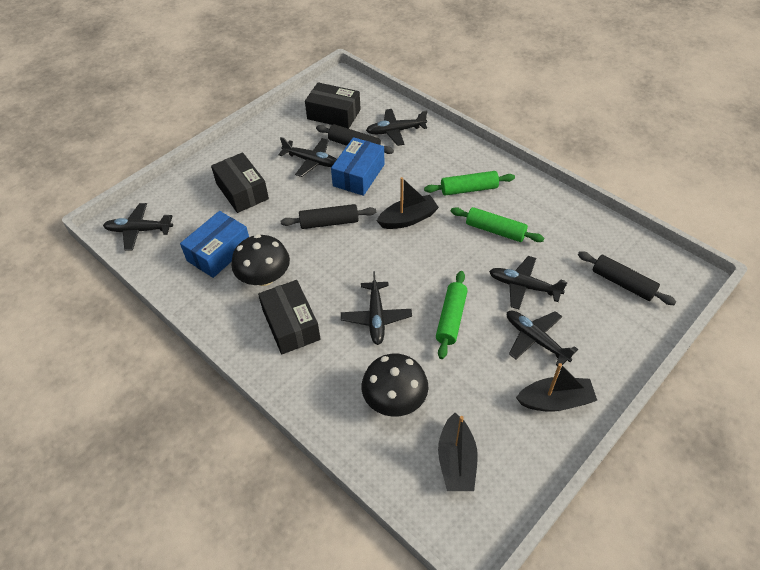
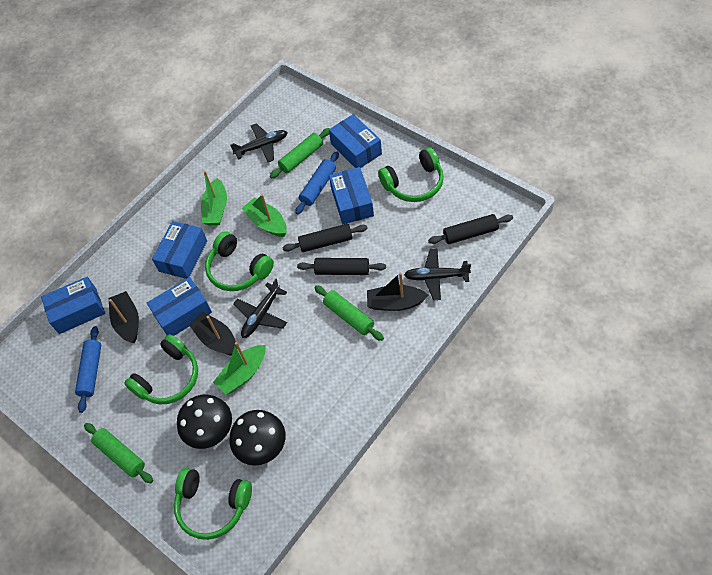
black box: [211,152,269,213] [258,280,321,354] [305,82,361,129] = 3 -> none = 0
black plane: [103,203,173,251] [278,137,337,177] [341,271,412,345] [366,109,427,146] [489,256,568,309] [507,311,578,366] = 6 -> [230,123,288,162] [233,279,287,338] [404,248,471,300] = 3
blue box: [180,211,249,278] [331,137,385,196] = 2 -> [41,277,105,334] [147,277,212,336] [152,221,207,279] [329,114,382,168] [329,167,374,224] = 5
blue rolling pin: none = 0 -> [75,326,101,413] [295,152,339,215] = 2
green boat: none = 0 -> [201,171,227,225] [213,342,266,395] [242,194,287,237] = 3
green headphones: none = 0 -> [124,334,198,404] [174,468,252,540] [205,231,274,291] [378,147,444,202] = 4

